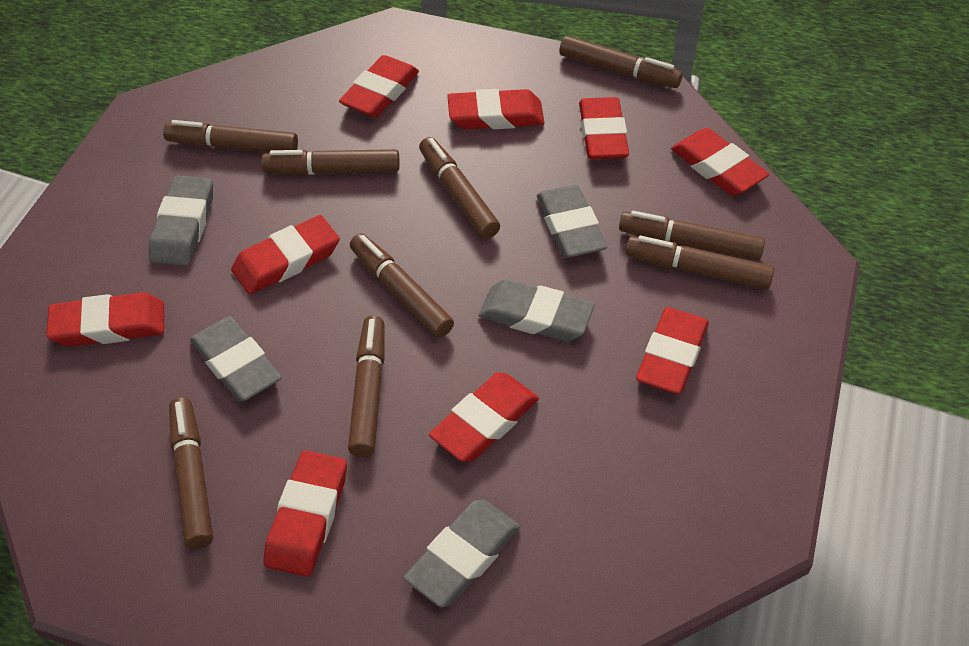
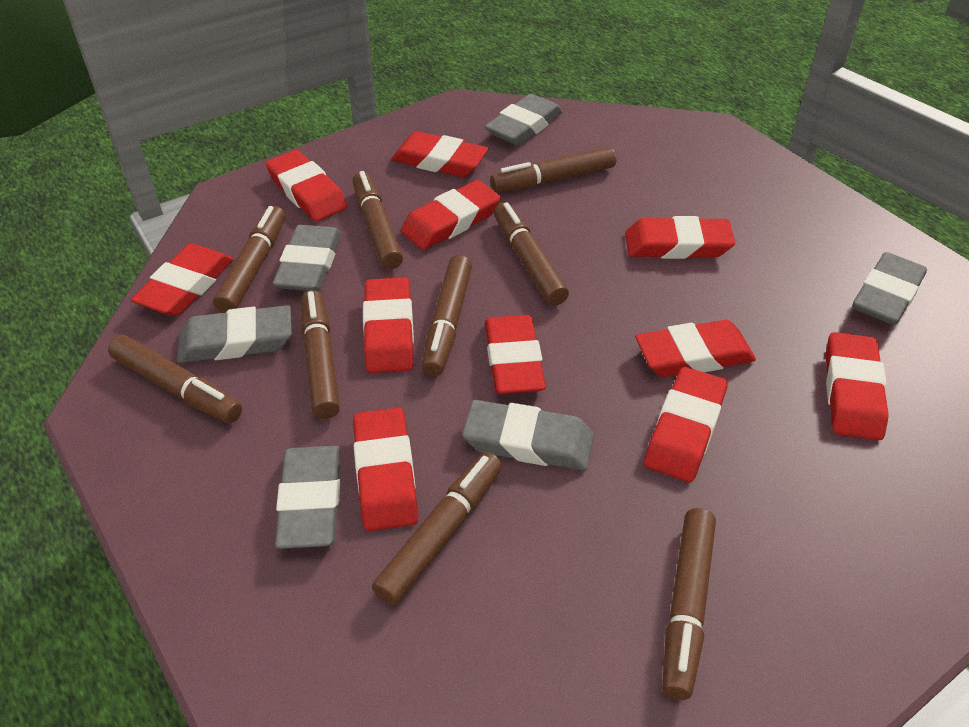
grey eraser: [149,176,213,266] [190,316,282,401] [404,500,520,607] [479,279,595,341] [537,185,607,258] = 5 -> [177,305,292,363] [273,225,341,291] [275,446,340,549] [462,400,593,470] [485,94,563,145] [853,252,927,325] = 6
red eraser: [46,292,164,347] [231,215,340,294] [263,451,347,577] [339,55,419,117] [429,372,539,462] [447,89,544,130] [579,97,629,159] [636,307,709,394] [671,128,769,195] = 9 -> [131,244,233,316] [266,150,348,222] [353,408,418,531] [363,277,414,373] [391,131,488,177] [401,180,501,250] [485,315,546,394] [625,216,735,259] [635,320,756,377] [644,367,728,482] [826,332,889,440] = 11

